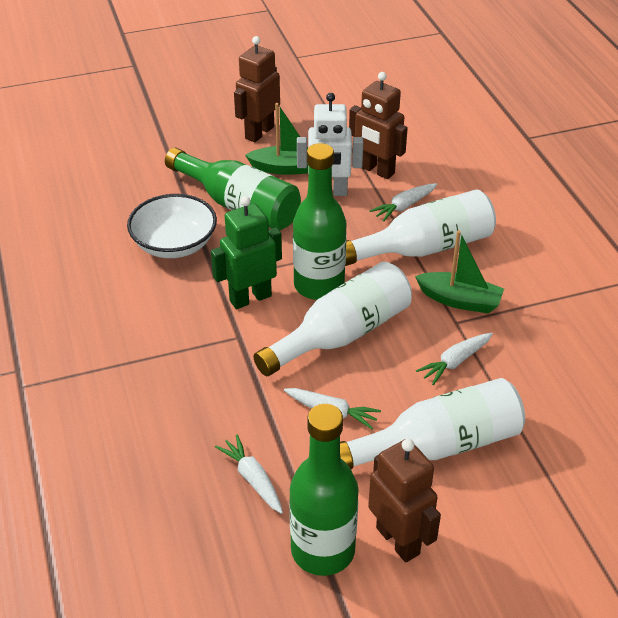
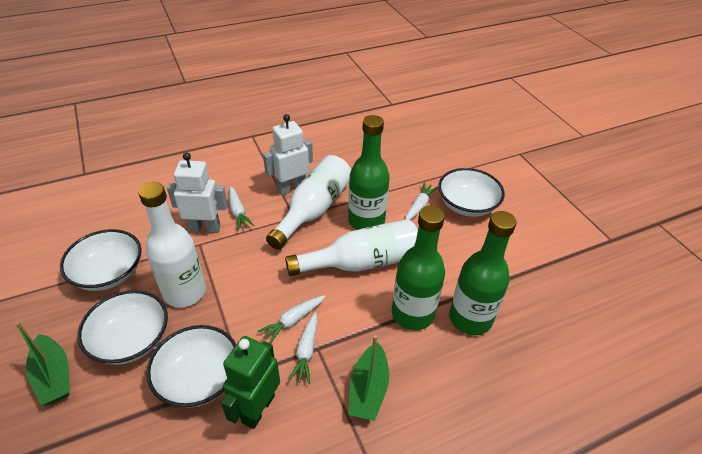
brown robot: [234,36,280,142] [349,72,408,179] [368,439,441,563] = 3 -> none = 0
white bowl: [127,194,217,258] = 1 -> [60,229,142,291] [77,290,168,365] [146,325,236,408] [438,168,505,217] = 4
white robot: [297,93,363,196] = 1 -> [167,152,228,233] [263,114,313,196] = 2

